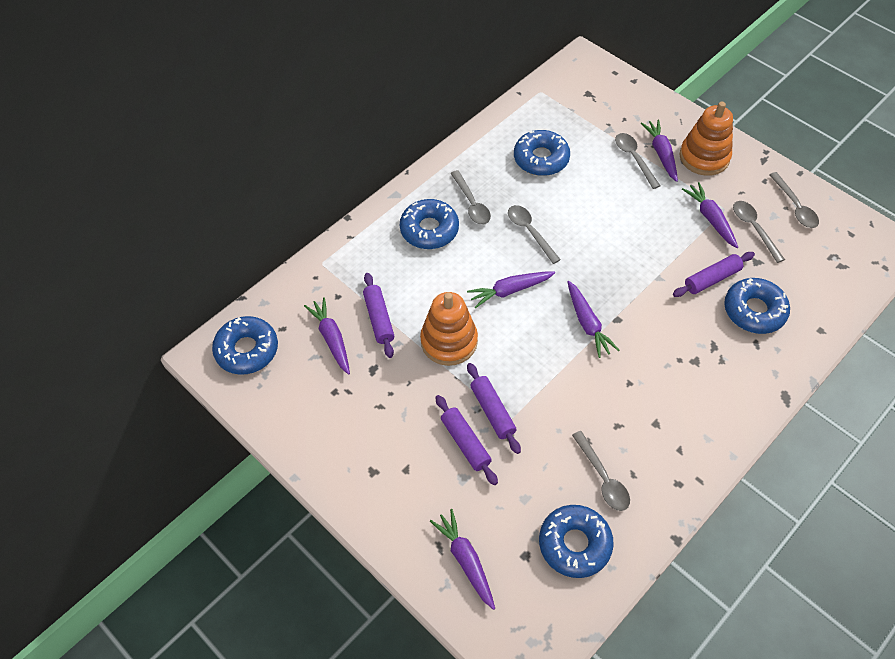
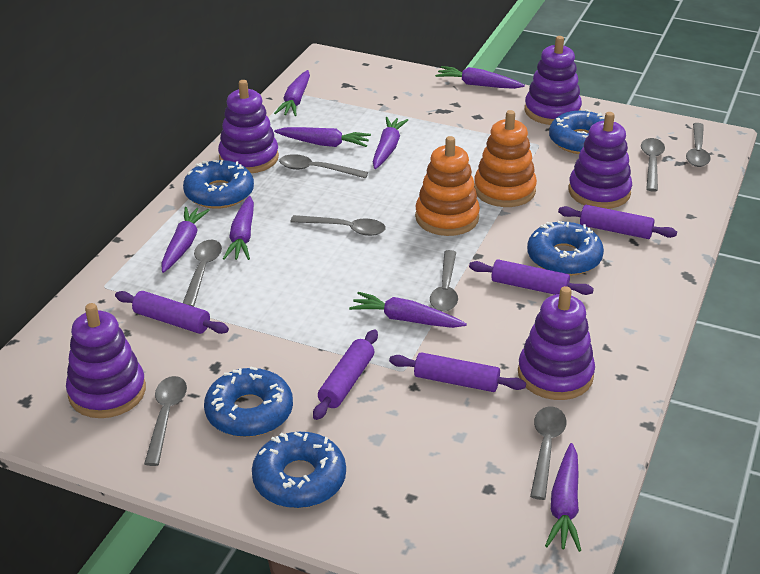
grey spoon: [451,170,491,225] [508,205,561,264] [572,431,630,511] [615,133,660,189] [733,201,785,263] [769,172,819,228] = 6 -> [144,376,187,466] [183,240,222,307] [279,154,368,178] [290,215,386,236] [430,250,458,312] [530,407,566,500] [641,138,665,192] [686,123,711,167] = 8
purple carrot: [304,297,350,375] [430,509,495,610] [467,271,555,308] [567,281,619,358] [641,119,678,182] [682,182,738,248] = 6 -> [161,207,210,273] [223,196,254,260] [274,70,310,116] [274,127,371,147] [349,292,467,328] [373,117,408,169] [435,66,525,89] [545,443,581,552] = 8
purple rolling pin: [363,273,394,358] [435,395,498,485] [467,363,521,454] [673,252,755,297] = 4 -> [115,291,229,334] [313,329,378,420] [389,352,526,392] [469,259,594,295] [558,205,677,239] = 5
purple stacking toy: none = 0 -> [66,303,146,418] [218,80,279,173] [518,286,595,400] [525,36,582,125] [568,112,632,209] = 5

